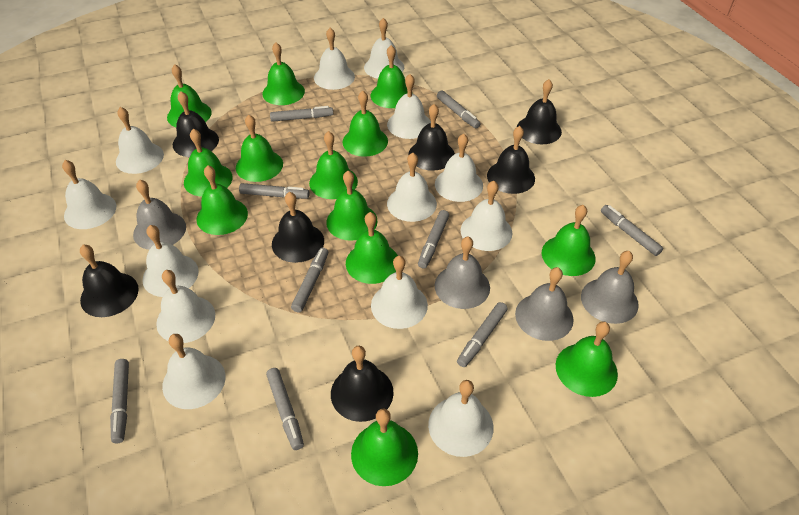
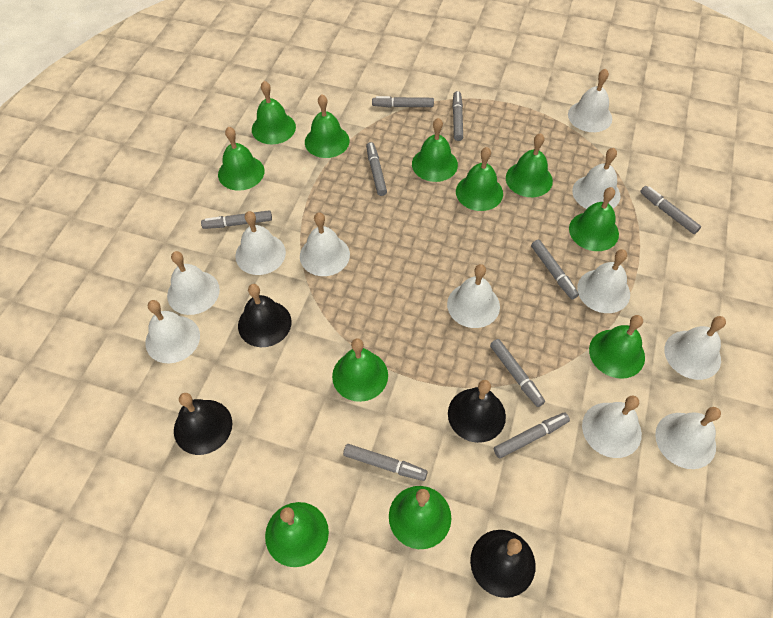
black bell: [80,245,139,317] [173,91,219,157] [272,192,324,263] [331,346,394,422] [408,104,455,171] [487,126,535,194] [517,79,562,144] = 7 -> [174,393,232,455] [238,284,291,347] [448,380,506,443] [470,530,536,598] = 4
green bell: [167,64,212,127] [184,129,233,197] [196,165,248,235] [236,115,283,182] [263,42,305,105] [309,131,358,199] [326,171,378,241] [342,91,388,157] [346,212,398,284] [351,408,418,486] [371,45,413,108] [542,205,596,276] [556,321,618,397] = 13 -> [218,127,264,191] [252,81,296,144] [265,502,329,567] [305,94,350,158] [332,338,388,402] [389,486,451,549] [412,118,458,182] [456,147,503,211] [506,133,553,197] [569,187,619,251] [589,315,645,379] = 11
grey bell: [133,180,186,250] [435,237,490,309] [515,267,574,341] [581,251,639,324] = 4 -> none = 0
white bell: [62,160,116,229] [116,107,164,174] [142,225,199,297] [156,270,215,343] [162,334,226,409] [314,28,355,90] [364,18,404,79] [371,256,428,329] [387,74,431,139] [387,153,437,222] [428,380,493,457] [435,133,483,202] [461,181,512,251] = 13 -> [145,300,200,363] [167,251,220,315] [235,211,286,275] [300,212,350,276] [447,264,500,328] [568,69,612,132] [572,148,620,209] [577,249,630,313] [582,396,642,458] [655,407,721,469] [664,316,726,380] = 11

